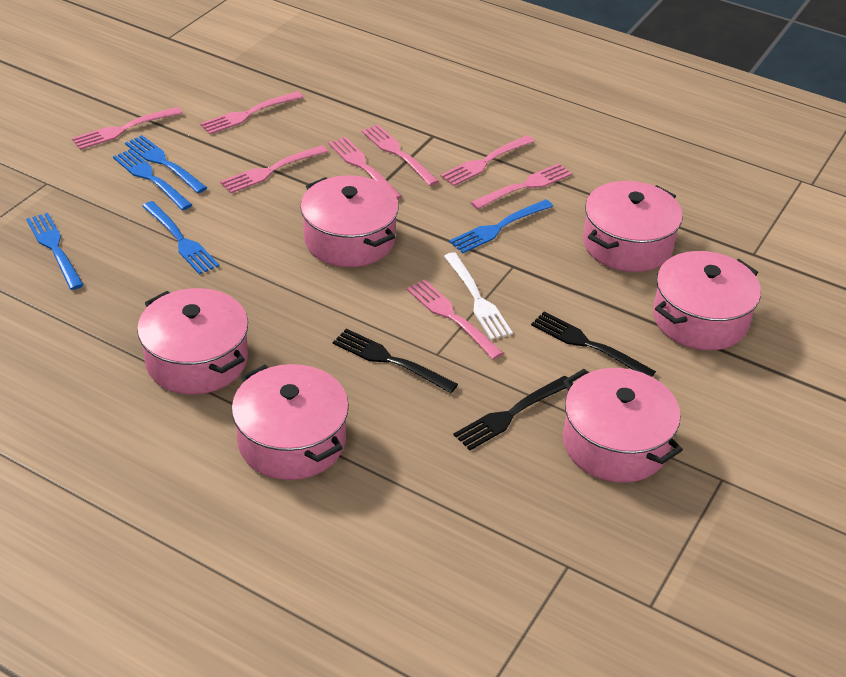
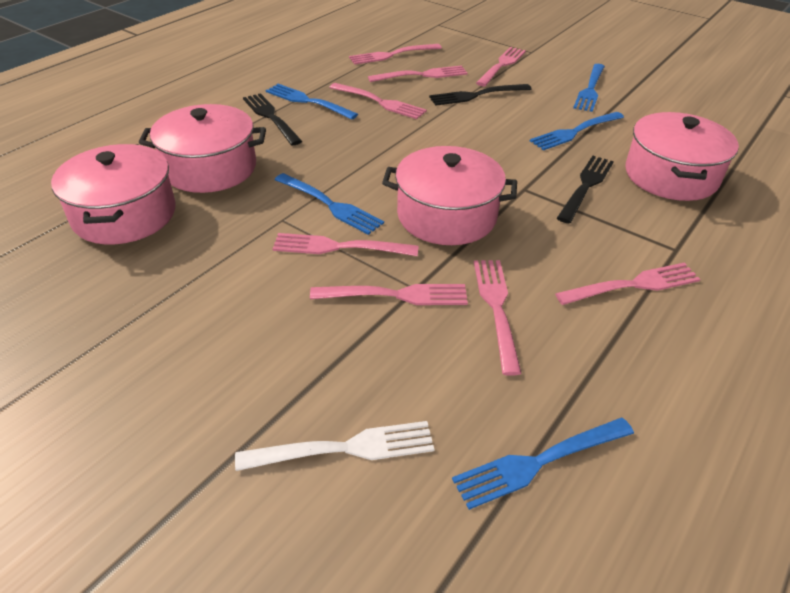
pink pot: [137,288,248,395] [232,364,349,480] [300,175,399,267] [563,368,683,483] [583,181,683,272] [653,251,761,350] = 6 -> [51,144,176,244] [139,104,266,193] [382,146,517,245] [626,112,739,201] = 4

